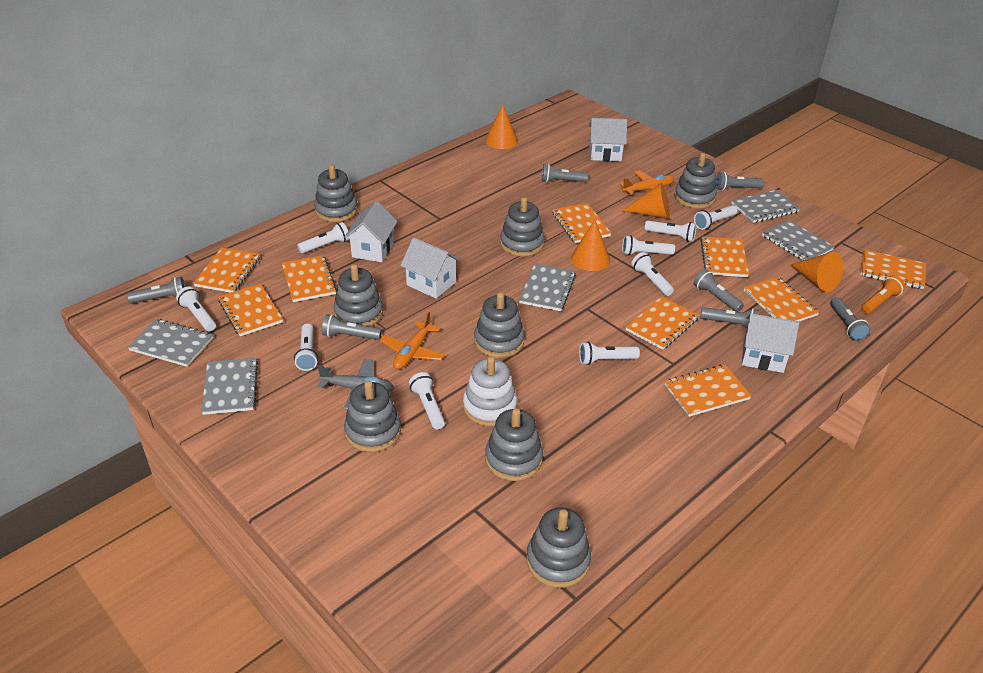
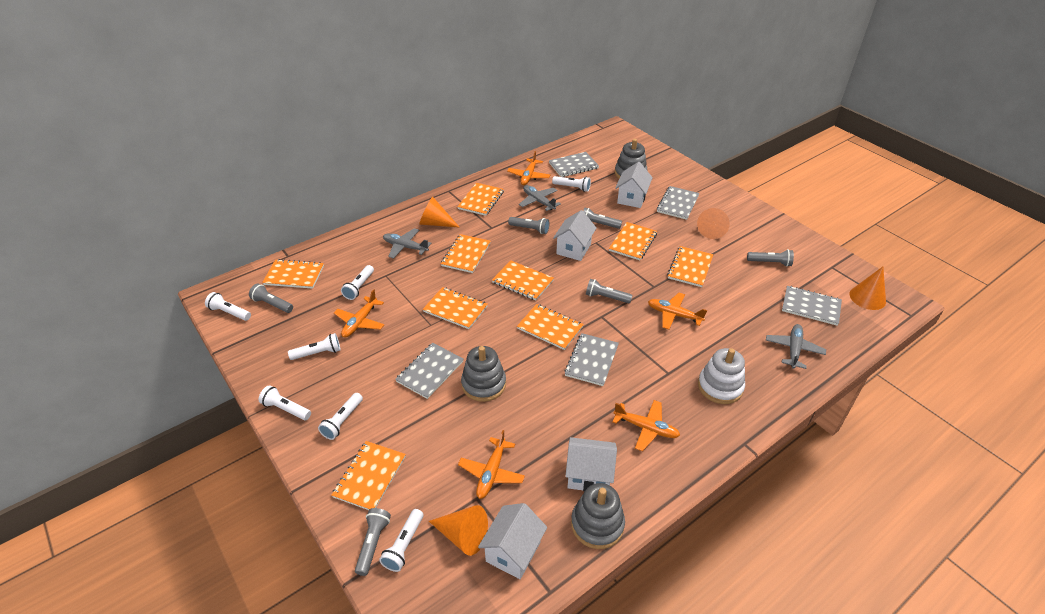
grey flashlight: [127,277,186,304] [322,314,382,340] [542,164,589,183] [694,269,744,312] [700,307,759,328] [715,172,764,191] [830,297,871,341] = 7 -> [249,283,293,313] [355,508,391,576] [508,217,549,234] [583,208,622,229] [586,279,633,303] [747,249,794,267] = 6
grey plane: [317,359,394,410] = 1 -> [383,228,432,259] [519,185,561,211] [766,324,826,369] = 3
grey stacking toy: [314,165,357,222] [334,264,383,326] [344,381,401,452] [474,292,524,358] [485,408,543,481] [500,197,544,257] [526,507,591,588] [674,153,717,209] = 8 -> [461,346,506,402] [571,483,625,549] [615,139,647,179] = 3
orange flashlight: [861,275,905,314] = 1 -> none = 0
orange plane: [380,312,445,369] [619,170,674,195] = 2 -> [334,289,384,338] [458,430,525,499] [507,151,550,185] [612,400,680,451] [648,293,707,330] = 5
white flashlight: [176,286,216,331] [294,324,318,371] [297,222,350,254] [409,372,445,429] [579,341,640,365] [622,235,675,256] [631,252,674,296] [645,221,697,242] [694,205,737,230] = 9 -> [205,292,251,321] [259,385,311,420] [288,333,341,360] [318,393,363,440] [341,265,374,300] [379,509,423,572] [552,176,591,192] = 7

